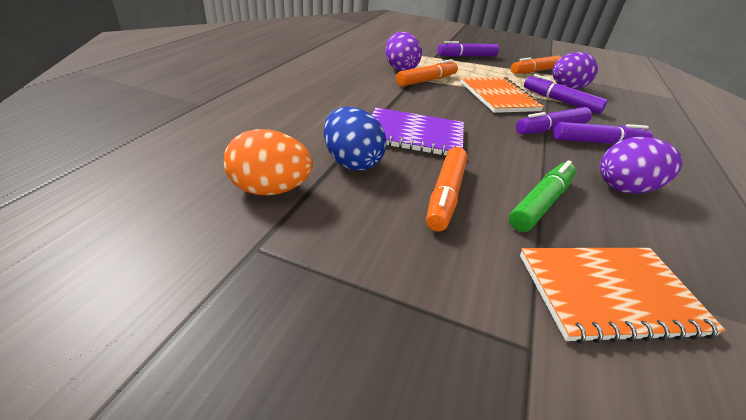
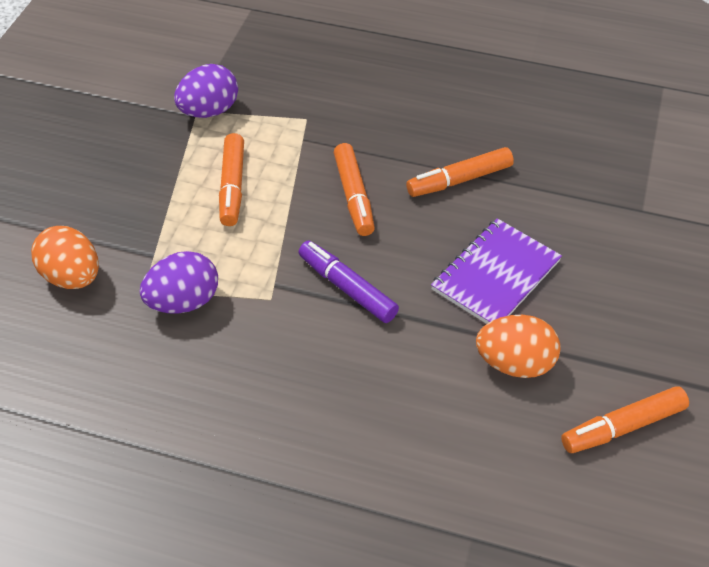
blue egg: [324,107,387,171] = 1 -> none = 0
green marker: [509,160,576,232] = 1 -> none = 0
orange egg: [224,129,313,195] = 1 -> [31,226,99,289] [476,315,561,378] = 2
orange marker: [396,59,458,87] [426,147,468,232] [511,56,561,74] = 3 -> [219,133,244,226] [334,143,375,236] [406,147,514,197] [561,386,689,453] = 4
orange notebook: [460,77,544,113] [520,248,726,344] = 2 -> none = 0
purple egg: [385,32,422,71] [552,52,598,89] [600,137,683,194] = 3 -> [139,251,218,314] [174,64,238,118] = 2
purple marker: [438,41,499,57] [516,107,592,134] [524,74,608,114] [553,122,653,144] = 4 -> [298,241,399,323] = 1

